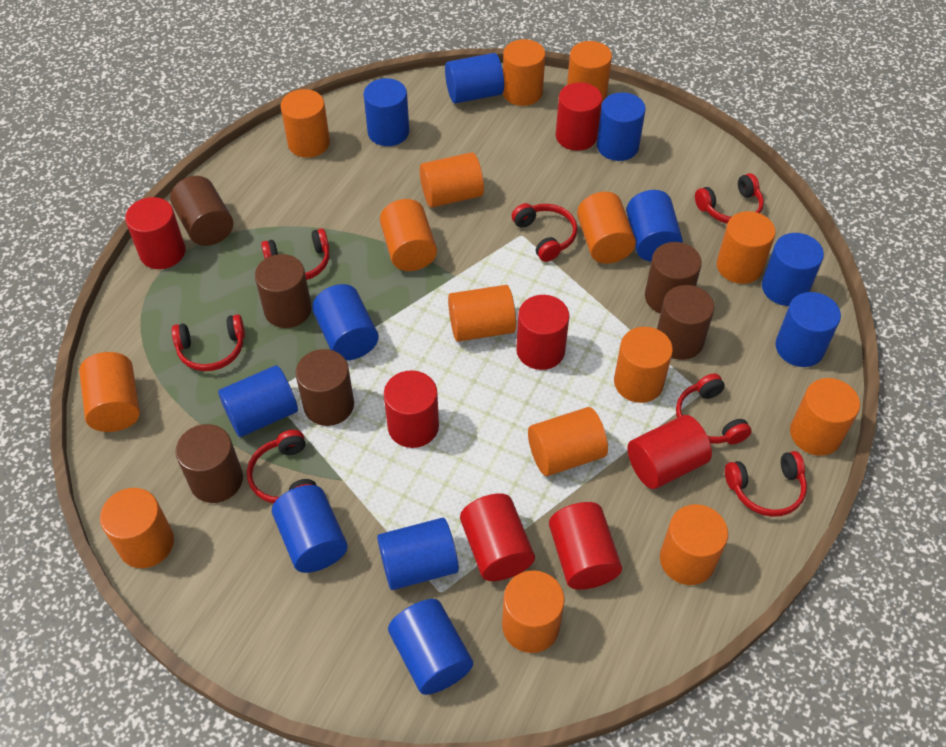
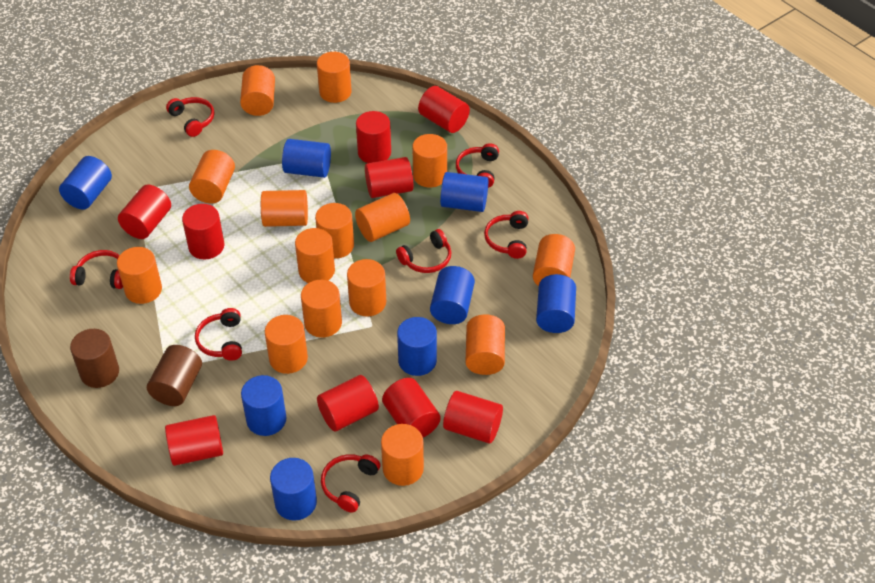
blue cylinder: [218,365,298,437] [272,485,348,573] [312,284,379,360] [363,78,409,146] [377,518,459,590] [388,599,473,695] [445,53,504,103] [597,92,646,161] [626,190,683,262] [762,233,824,306] [775,292,841,367] = 11 -> [59,156,112,210] [241,375,287,436] [270,458,317,520] [282,139,331,178] [397,317,437,376] [430,266,475,324] [440,172,488,212] [536,274,576,333] = 8
brown cylinder: [170,176,233,246] [175,424,243,503] [255,254,312,328] [295,349,354,426] [645,242,702,313] [657,285,714,360] = 6 -> [70,329,119,388] [147,345,202,406] = 2
red cylinder: [125,197,186,269] [384,370,439,448] [460,493,535,581] [516,295,569,370] [549,502,622,590] [556,82,602,151] [628,415,712,489] = 7 -> [118,185,171,239] [165,415,223,466] [182,204,224,260] [317,375,379,432] [356,111,391,163] [365,157,413,198] [382,378,441,438] [418,86,470,133] [443,391,503,444] = 9

